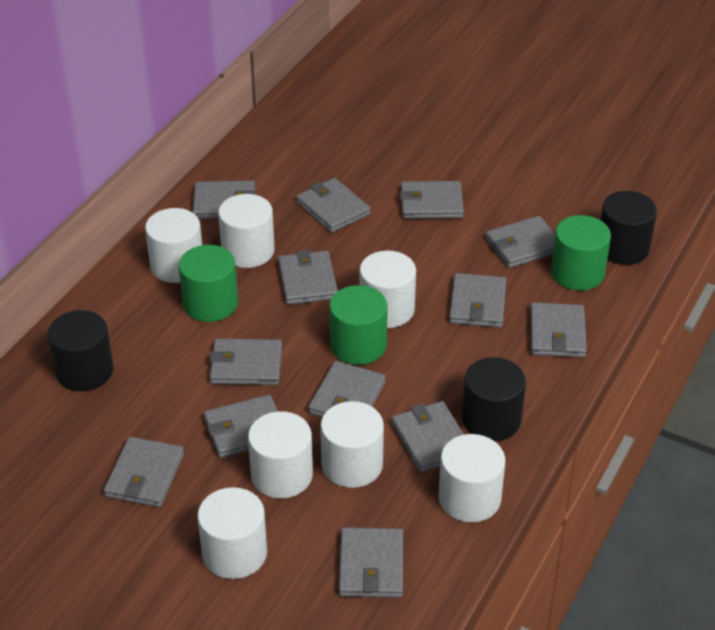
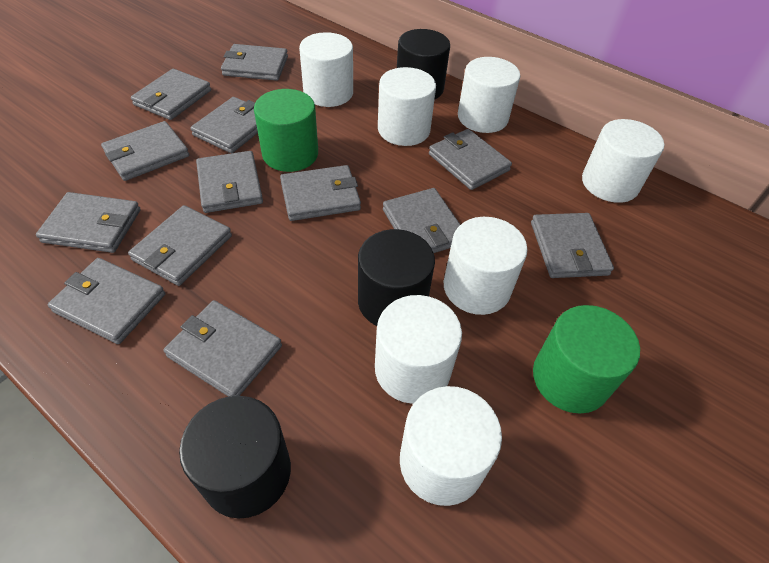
green cylinder: [179,245,238,322] [329,285,388,365] [551,215,611,291] = 3 -> [254,89,318,172] [533,305,640,414] = 2

